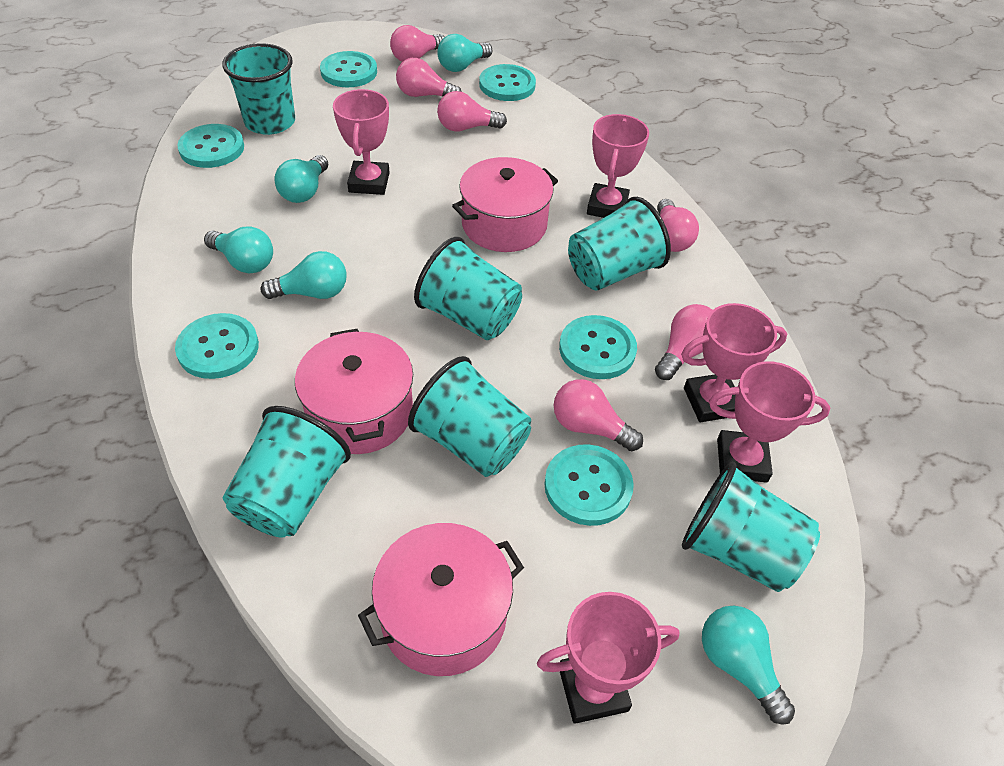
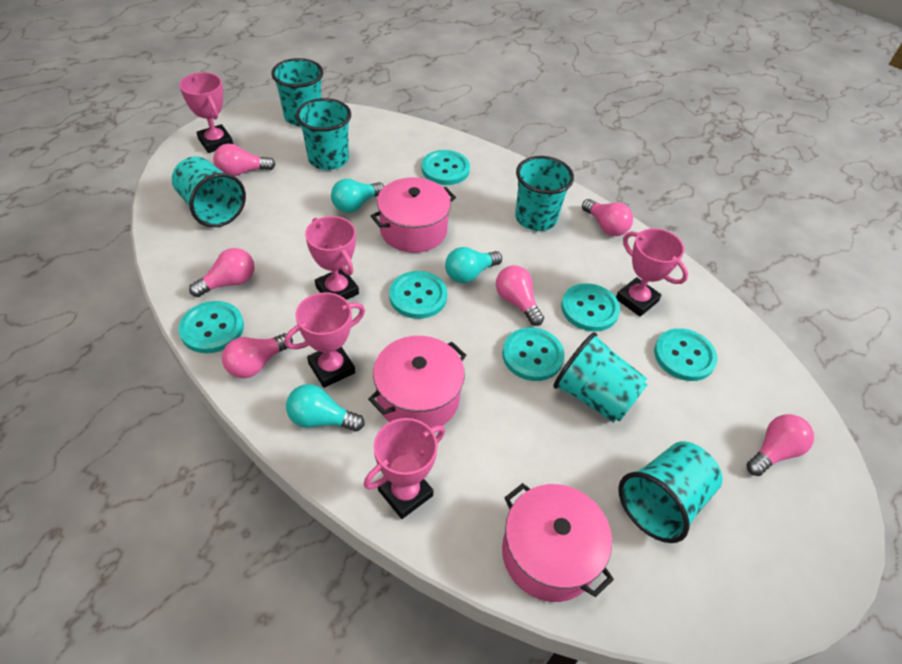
turquoise light bulb: [204,226,273,273] [261,251,347,299] [274,155,328,203] [437,34,492,72] [702,606,795,725] = 5 -> [286,384,365,432] [331,179,384,213] [445,247,502,283] = 3

